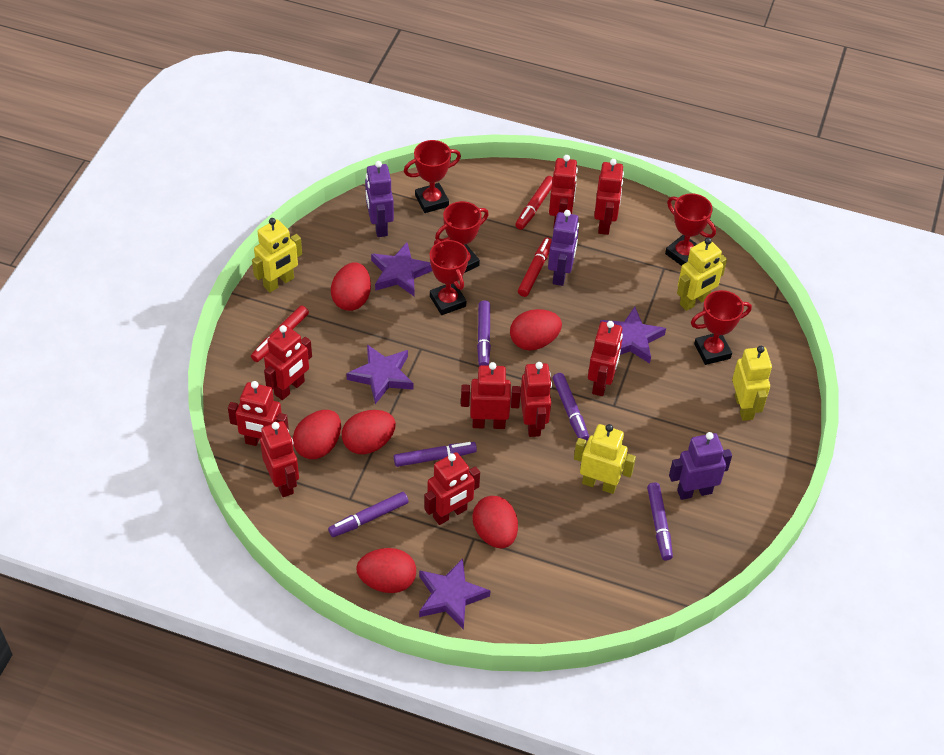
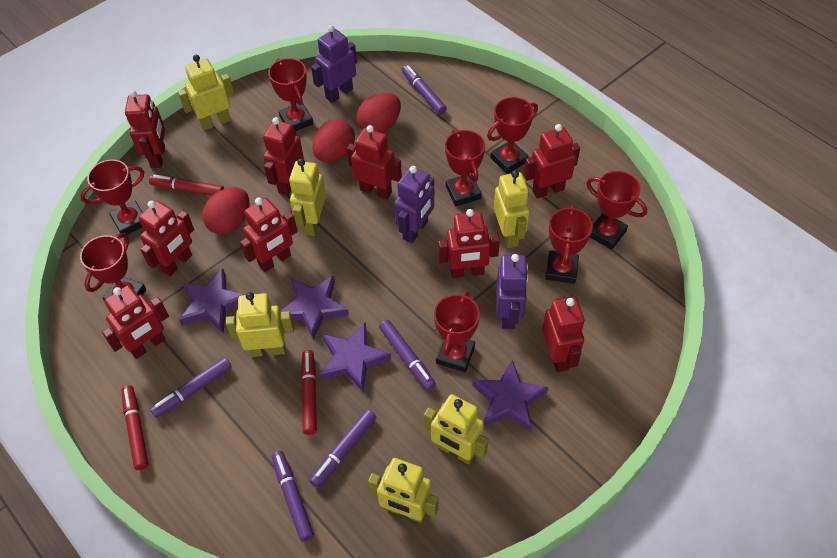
red egg: [293,410,341,459] [331,262,371,311] [342,410,396,454] [356,548,416,593] [472,496,518,548] [510,309,562,351] = 6 -> [202,187,249,234] [312,119,355,162] [357,92,401,133] = 3
red trophy: [404,140,461,213] [430,239,469,315] [435,201,489,273] [665,193,716,266] [691,290,752,365] = 5 -> [80,159,144,235] [80,233,146,300] [268,58,313,131] [434,291,480,372] [445,129,485,206] [487,97,538,174] [545,205,593,284] [586,171,647,249] = 8
yellow robot: [252,218,302,293] [574,424,636,494] [677,237,727,311] [732,346,772,421] = 4 -> [178,55,235,130] [226,292,294,357] [289,159,326,236] [368,458,438,523] [424,394,489,464] [494,170,530,248] = 6

